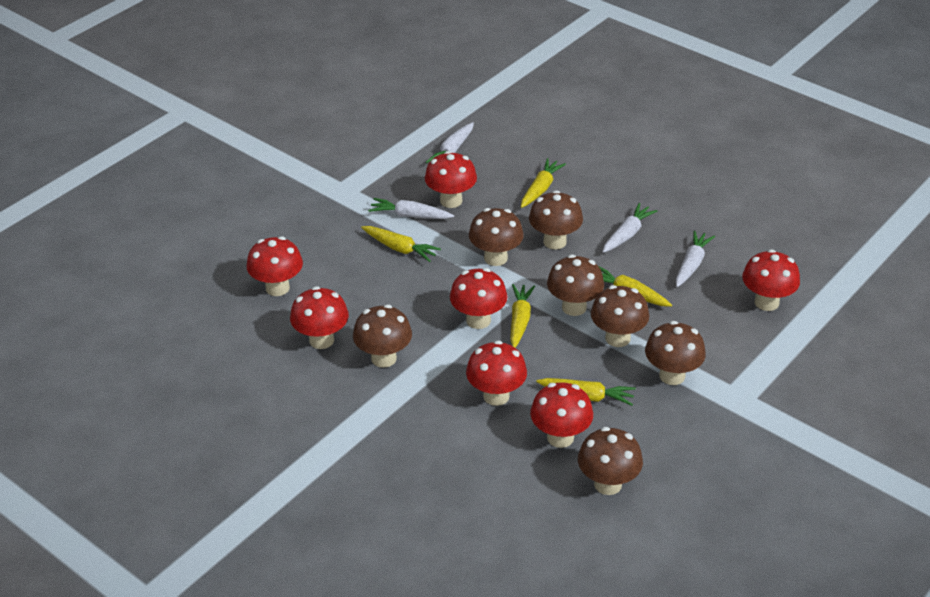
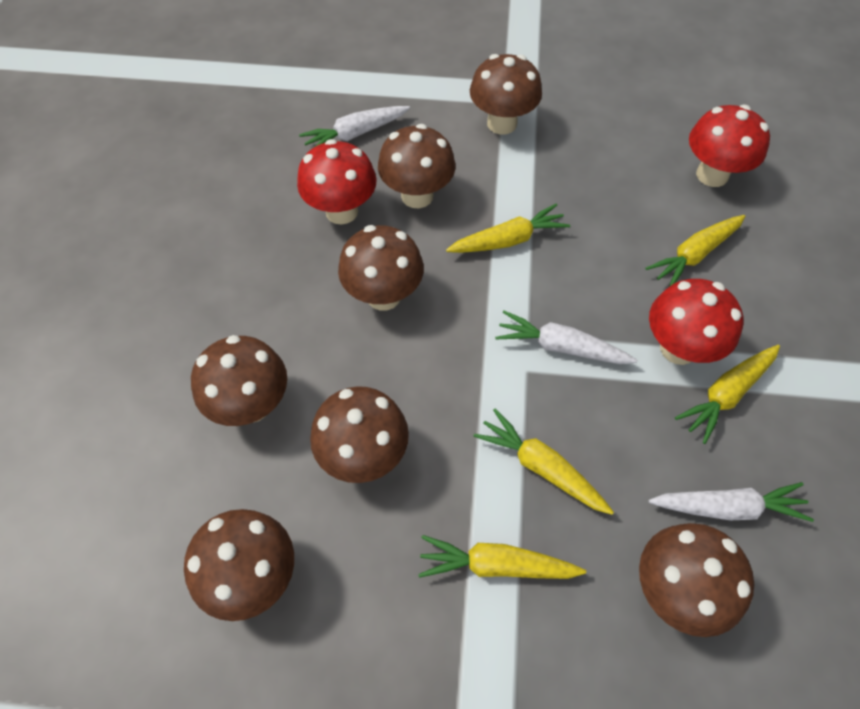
red mushroom: [247,236,303,296] [290,286,349,349] [425,151,477,208] [450,268,507,329] [466,340,527,406] [530,382,593,448] [742,249,800,311] = 7 -> [297,139,376,224] [649,279,744,365] [689,105,770,187] = 3
white carrot: [368,198,454,219] [426,122,474,163] [602,203,658,253] [676,230,715,287] = 4 -> [299,106,410,147] [495,311,637,364] [649,482,814,522] = 3

